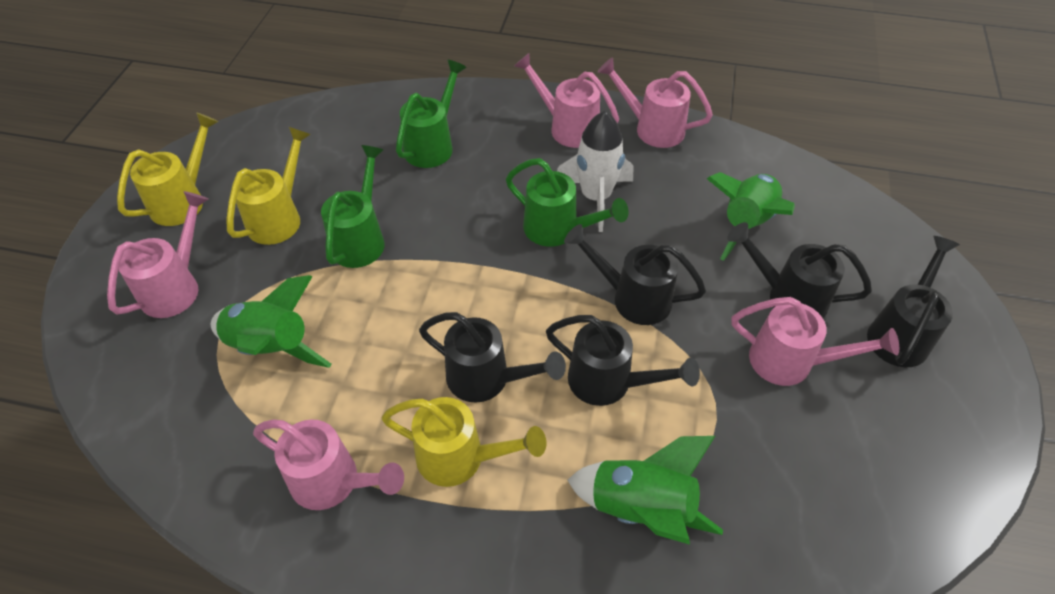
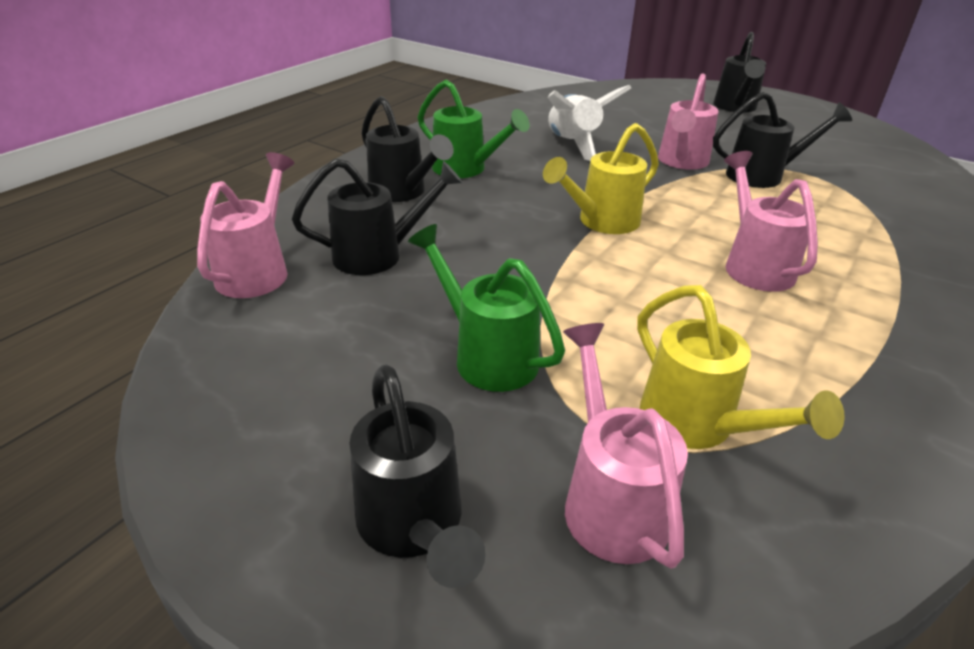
green rocket: [211,275,332,368] [567,436,723,544] [707,172,795,261] = 3 -> none = 0
green watering can: [321,145,385,268] [396,60,467,168] [506,158,629,247] = 3 -> [408,224,565,392] [418,79,530,178] = 2
pink watering can: [107,191,209,318] [253,419,404,510] [514,53,619,148] [598,58,713,148] [732,297,899,386] = 5 -> [197,152,294,298] [563,323,688,569] [658,73,719,170] [724,151,818,292] = 4
yellow watering can: [117,112,219,226] [226,127,311,245] [381,397,546,487] = 3 -> [543,123,659,234] [637,285,844,449] = 2

